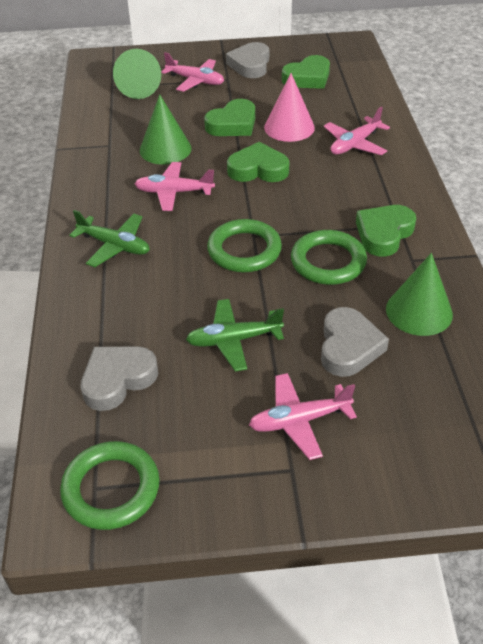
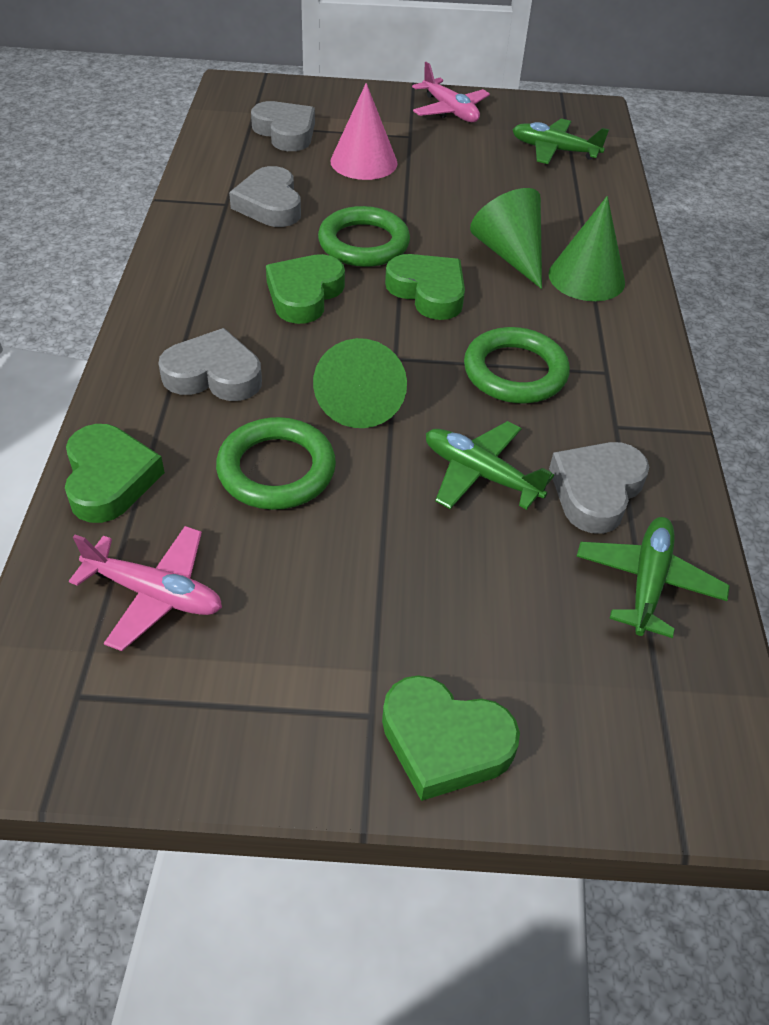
green plane: [69,210,150,267] [186,299,284,371] = 2 -> [426,421,554,510] [512,119,609,164] [576,517,730,638] = 3
grey heart: [81,347,158,411] [226,42,269,78] [321,307,389,377] = 3 -> [158,328,262,401] [229,166,301,227] [251,101,315,151] [549,442,649,534] = 4
pink plane: [135,162,215,211] [161,52,224,92] [249,373,357,460] [324,107,390,155] = 4 -> [69,526,222,651] [412,62,490,122] = 2

